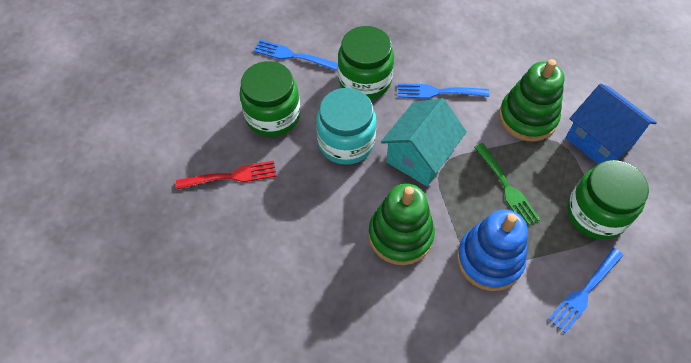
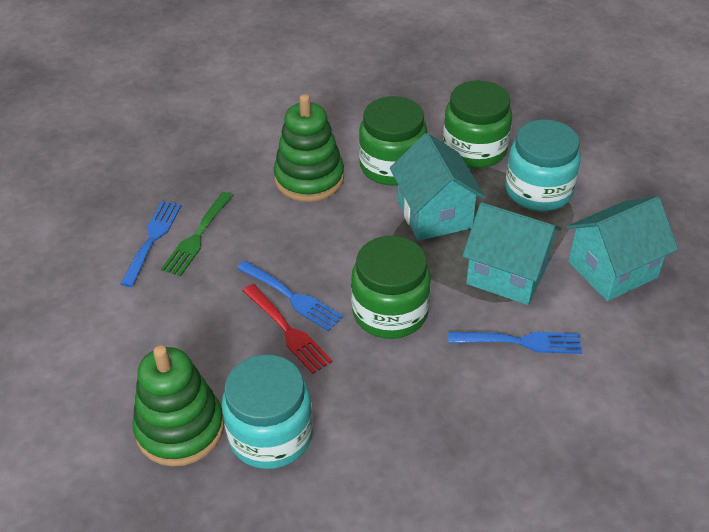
blue house: [565,83,657,164] = 1 -> none = 0
blue stacking toy: [457,209,528,291] = 1 -> none = 0
turquoise house: [381,98,467,186] = 1 -> [390,133,485,241] [462,202,562,305] [567,196,678,301] = 3
turquoise jar: [316,88,376,165] = 1 -> [222,354,313,469] [505,119,581,211] = 2

